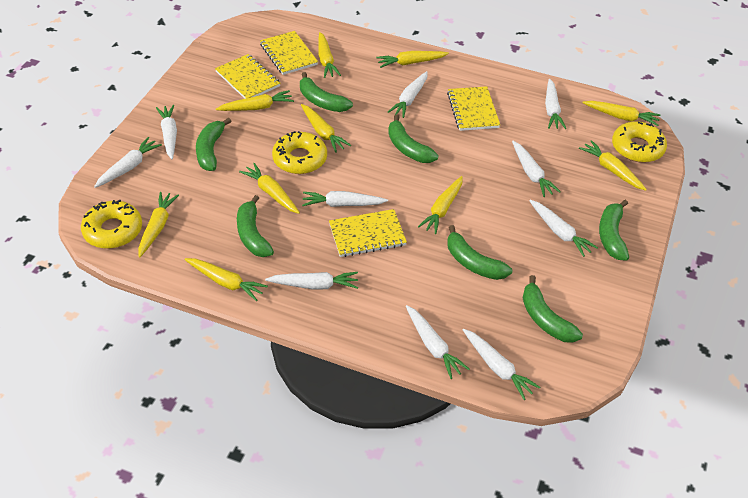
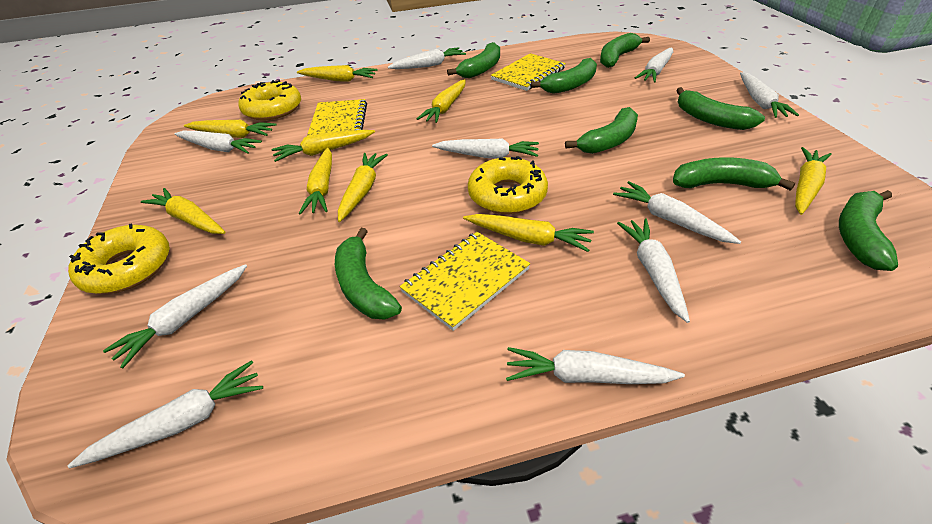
green banana: [196,118,231,171] [237,195,274,257] [300,72,353,112] [388,115,438,163] [447,225,512,280] [523,275,583,343] [599,200,629,261] = 7 -> [335,228,402,320] [447,42,500,78] [531,58,597,94] [565,107,638,154] [600,33,650,68] [673,157,795,191] [676,87,765,130] [839,190,898,271] = 8
yellow carrot: [138,192,179,257] [184,258,268,301] [216,90,294,111] [239,163,300,214] [301,104,351,153] [318,32,341,78] [376,51,449,68] [418,176,463,234] [579,140,647,191] [582,101,660,126] = 10 -> [141,188,225,234] [184,120,276,138] [272,130,375,162] [297,65,378,82] [299,148,332,215] [338,153,388,222] [417,79,466,123] [463,214,594,252] [795,147,832,215] = 9
yellow notebook: [215,54,280,99] [260,31,318,75] [329,209,407,257] [447,86,500,131] = 4 -> [307,99,367,137] [400,232,530,331] [491,53,566,91] = 3

